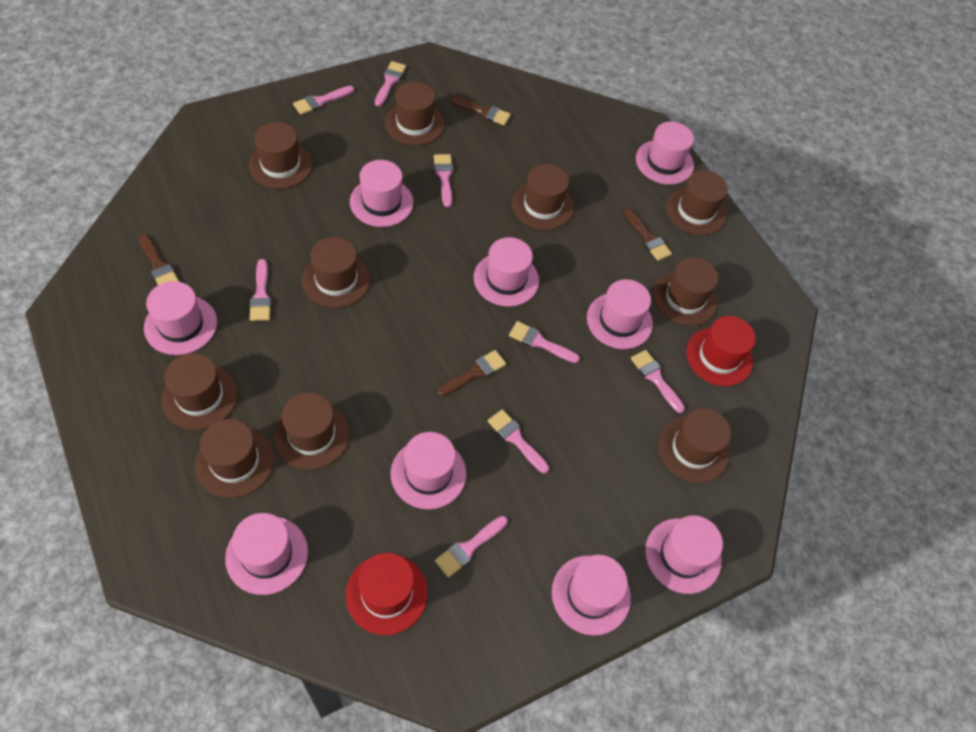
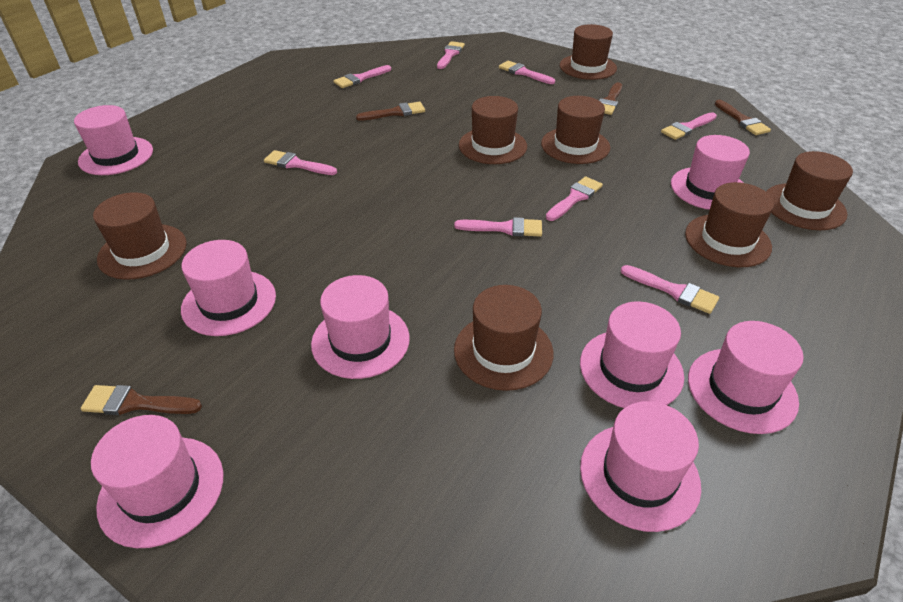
brown hat: [161,353,238,430] [195,419,274,498] [249,122,312,188] [273,392,350,470] [302,237,370,308] [385,82,444,145] [512,164,574,230] [653,257,718,326] [658,408,731,483] [666,170,728,235] = 10 -> [93,192,187,280] [454,285,553,391] [459,96,527,164] [541,96,610,164] [560,24,617,80] [685,182,774,267] [766,151,853,230] = 7
pink hat: [144,281,217,355] [225,513,308,595] [350,160,414,227] [391,432,466,509] [474,237,539,307] [552,555,631,636] [587,279,653,349] [636,122,694,185] [645,515,723,594] = 9 -> [74,105,153,175] [91,415,223,548] [181,240,276,336] [311,275,410,379] [580,301,684,408] [580,401,701,532] [671,135,750,210] [688,321,804,434] = 8
red hat: [346,553,428,635] [686,316,756,386] = 2 -> none = 0

